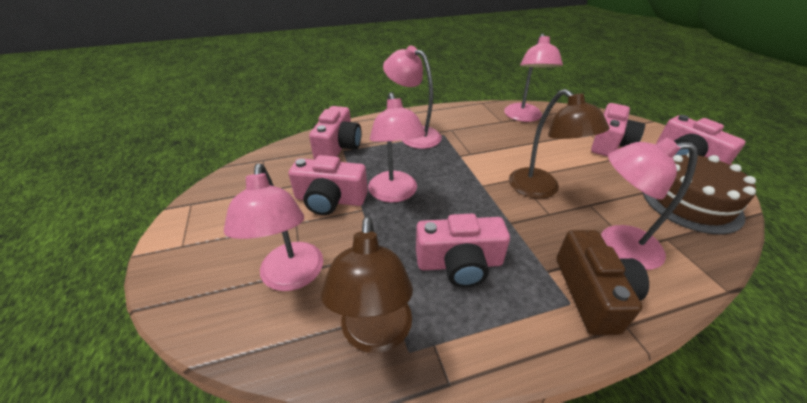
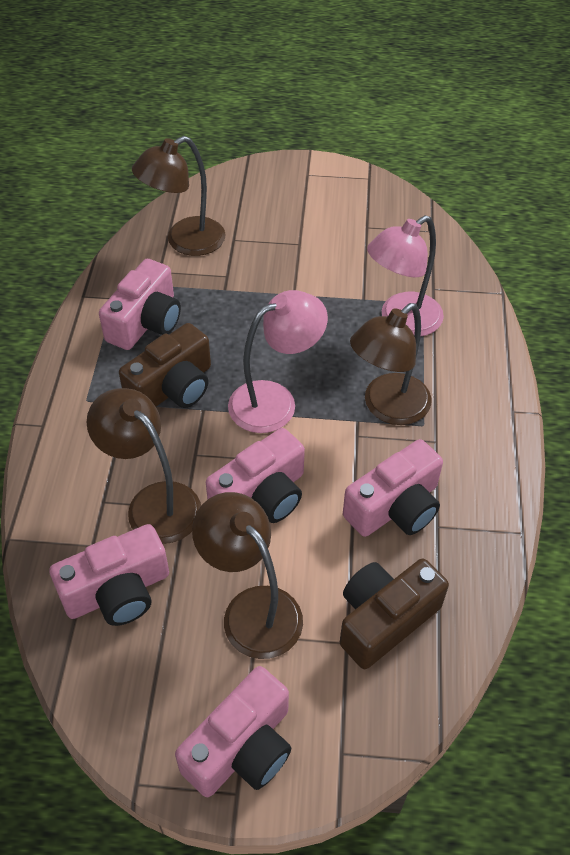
brown cake: [643,153,756,234] = 1 -> none = 0
brown camera: [556,230,649,335] = 1 -> [119,323,211,408] [340,559,449,669] = 2
brown lamp: [321,216,413,353] [509,89,610,199] = 2 -> [86,388,201,544] [132,136,225,256] [192,492,303,659] [350,303,432,425] = 4
pink lamp: [224,163,323,291] [368,92,426,203] [383,45,442,149] [504,33,563,122] [601,137,698,270] = 5 -> [228,290,328,433] [367,215,444,336] = 2

